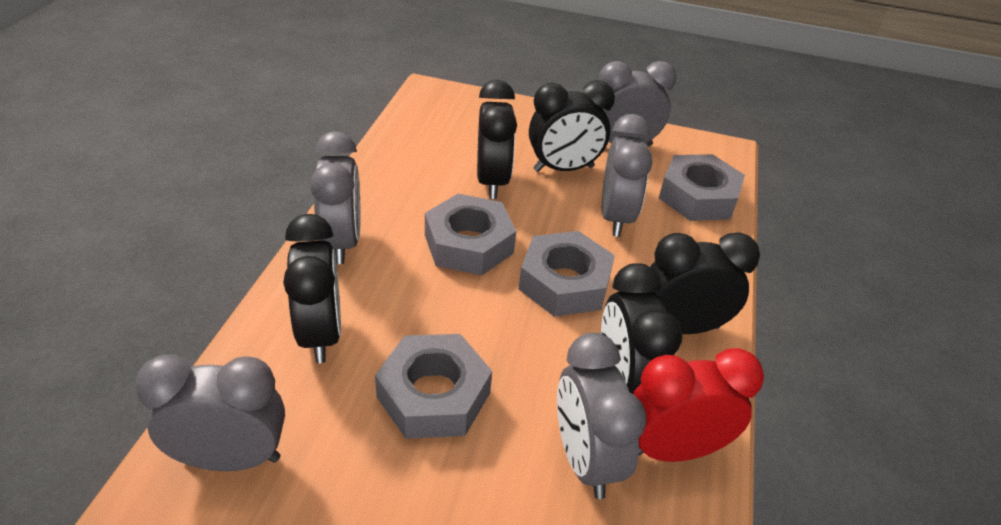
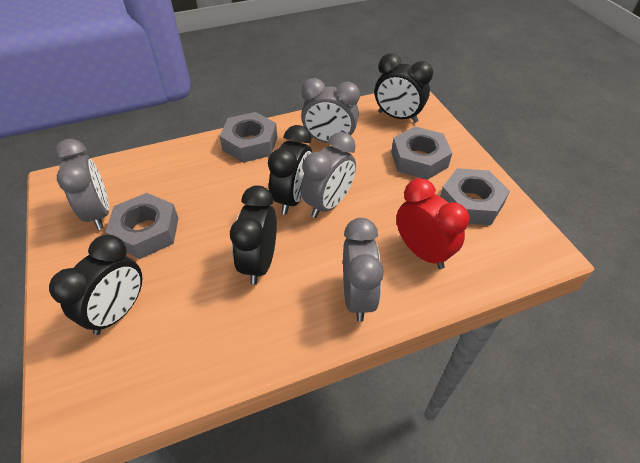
black clock: [283,214,341,363] [477,80,517,199] [529,80,615,172] [601,263,682,394] [650,232,760,334] = 5 -> [49,235,142,335] [230,186,277,285] [268,125,312,215] [375,53,433,123] = 4
grey clock: [135,355,285,471] [310,131,361,264] [557,333,646,499] [599,61,677,146] [602,114,652,237] = 5 -> [55,139,109,230] [301,78,360,143] [301,132,356,218] [343,218,384,322] = 4

